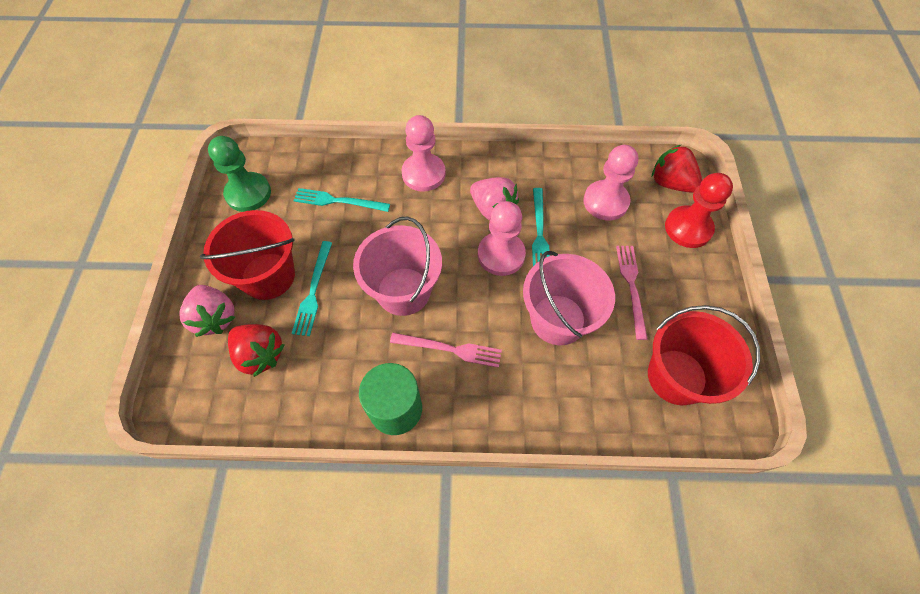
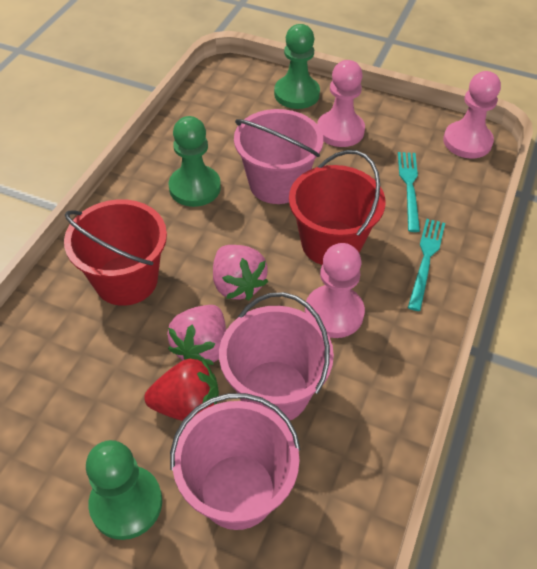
green cylinder: [359,363,422,435] = 1 -> none = 0
green pawn: [208,136,271,212] = 1 -> [86,440,162,540] [169,116,221,207] [274,24,320,109] = 3
pink bucket: [353,217,442,316] [523,251,615,345] = 2 -> [170,393,301,530] [219,292,334,422] [234,109,323,204] = 3
pink fork: [390,333,502,368] [616,246,647,340] = 2 -> none = 0
red pawn: [665,173,733,248] = 1 -> none = 0
red strawberry: [228,324,285,377] [652,145,702,193] = 2 -> [144,359,219,421] = 1
turquoise fork: [292,241,332,336] [294,188,390,212] [532,188,550,266] = 3 -> [398,152,420,232] [408,219,445,311] = 2

